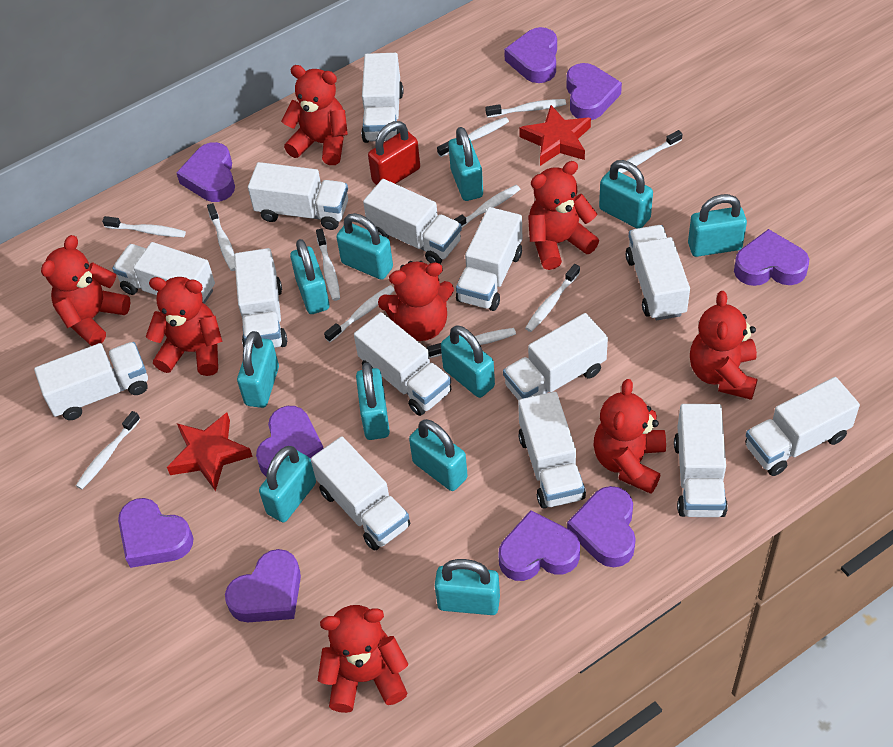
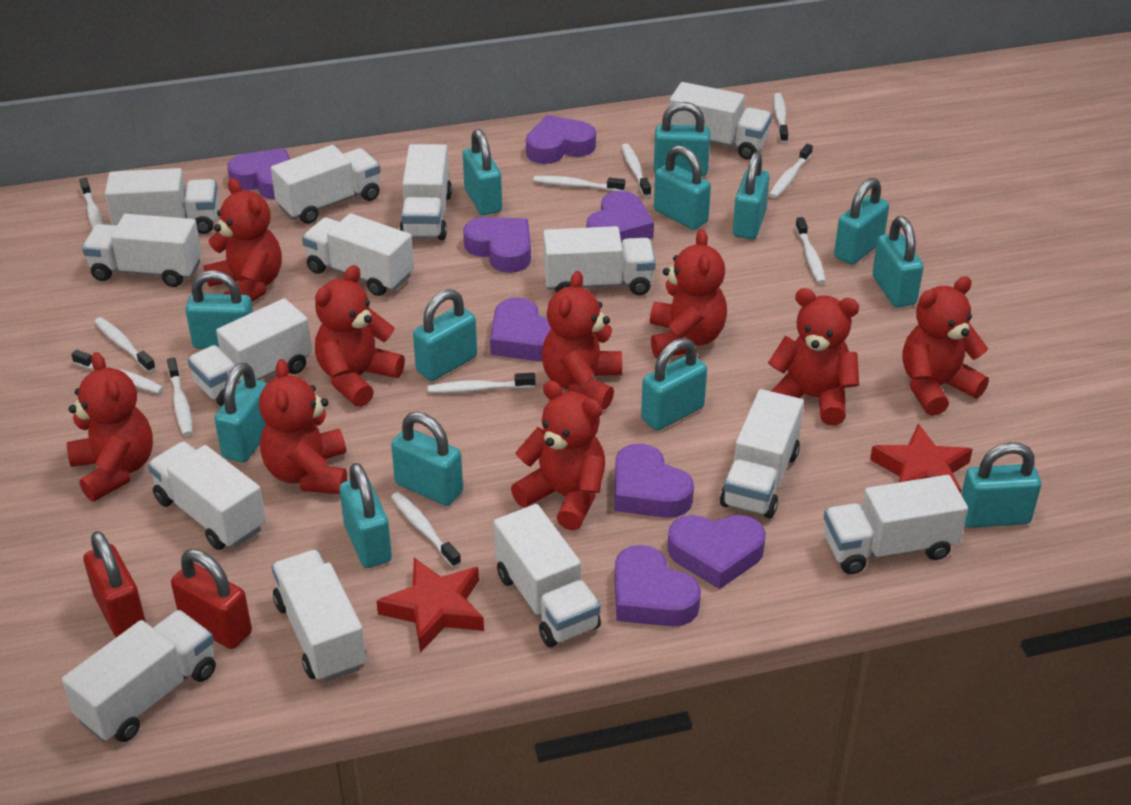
purple heart: [118,498,193,568] [176,142,235,202] [225,549,301,622] [256,406,324,477] [499,510,580,581] [504,27,557,83] [566,63,622,120] [567,486,636,567] [734,229,809,286] = 9 -> [227,148,290,200] [463,217,531,273] [490,297,552,361] [526,115,596,164] [586,191,654,243] [614,443,694,518] [614,545,701,627] [667,515,766,589] = 8
red padlock: [368,121,420,185] = 1 -> [83,531,146,637] [171,549,252,649] = 2
red teddy bear: [41,235,131,346] [146,277,222,376] [281,65,348,165] [318,605,408,713] [378,261,454,341] [528,161,599,270] [594,379,666,494] [690,291,758,400] = 8 -> [67,352,153,502] [204,178,282,302] [259,359,347,494] [315,265,405,407] [511,380,605,531] [542,271,622,410] [650,229,727,358] [768,288,859,426] [902,276,989,416] = 9
turquoise padlock: [237,331,279,408] [259,446,316,522] [290,239,330,314] [337,213,393,280] [356,362,390,440] [409,419,468,491] [435,559,500,615] [441,325,495,398] [449,127,483,201] [599,160,653,228] [688,194,747,257] = 11 -> [186,270,253,349] [214,363,267,462] [339,463,392,568] [391,412,463,506] [413,289,477,381] [463,129,502,215] [641,338,707,430] [654,102,710,176] [654,145,711,230] [733,152,770,239] [834,178,889,265] [872,216,924,308] [961,442,1041,528] = 13

